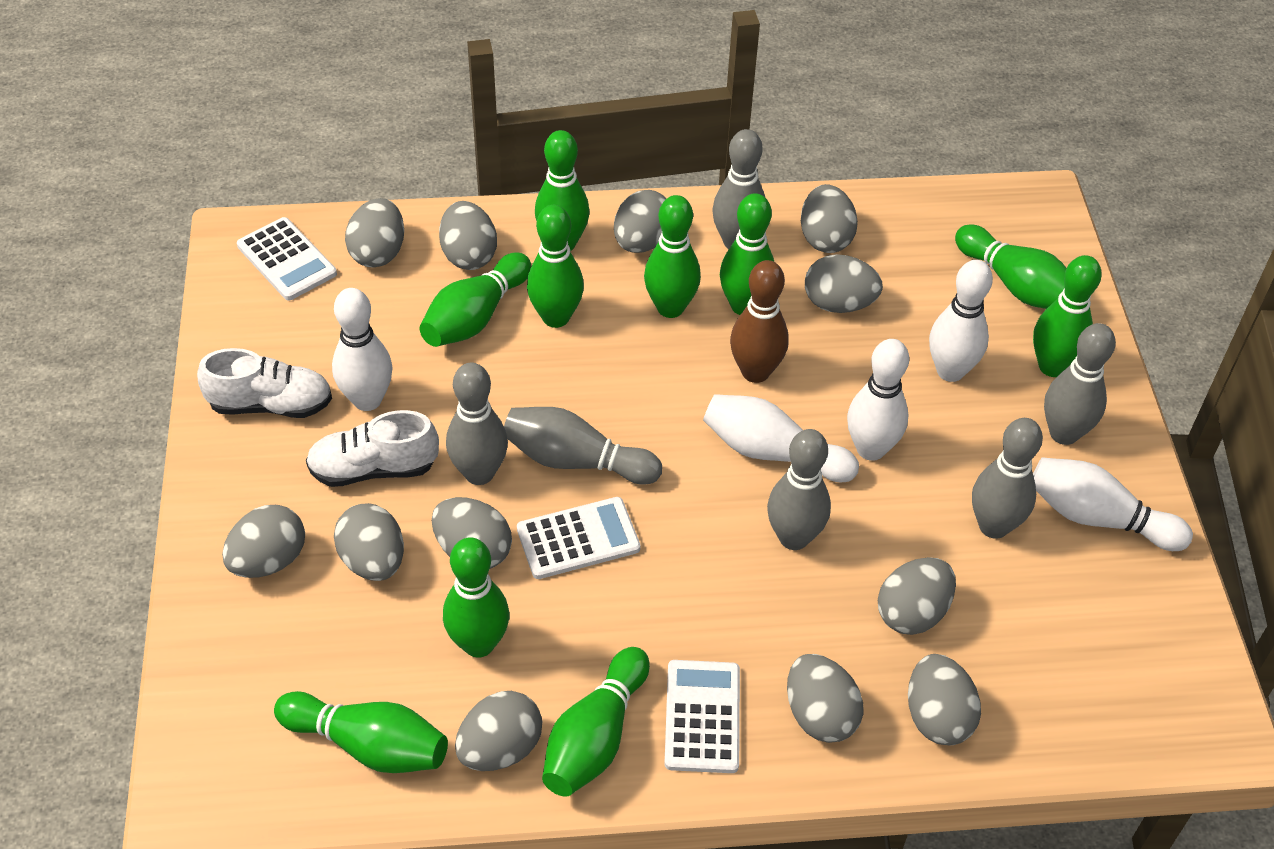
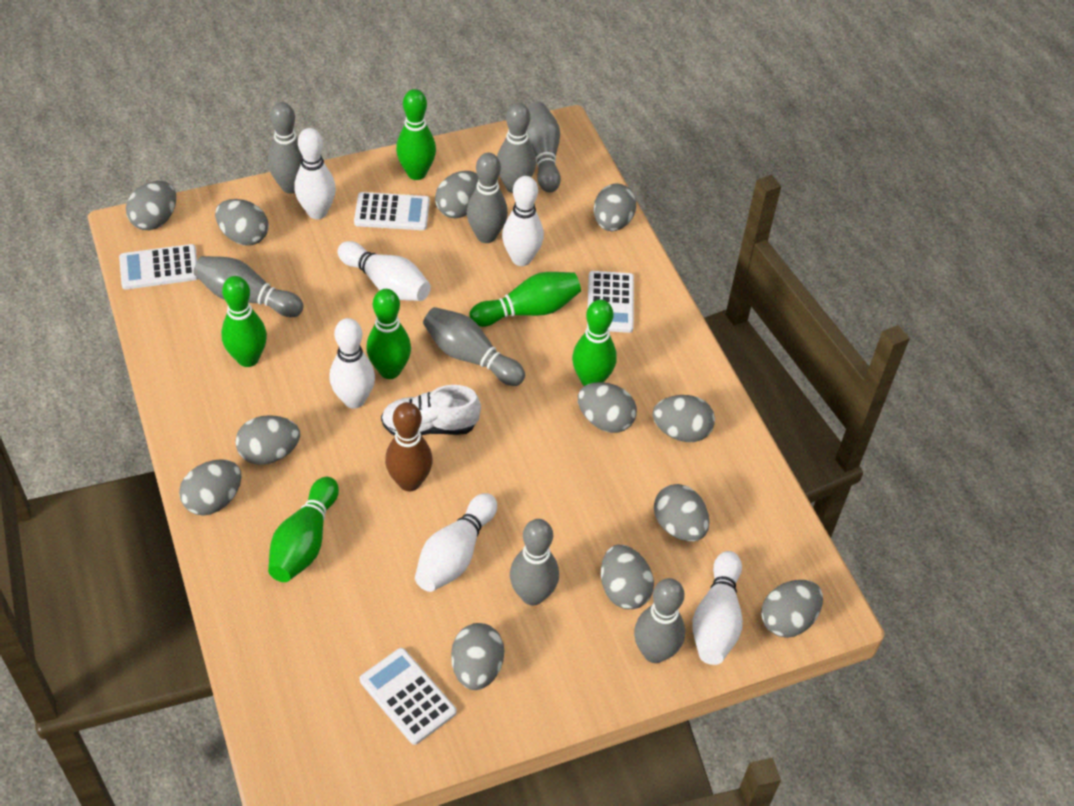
green bowling pin: [274,691,448,773] [420,252,531,347] [443,537,509,658] [527,205,584,328] [535,130,590,251] [542,647,650,797] [644,195,701,318] [720,193,774,315] [955,224,1067,309] [1033,255,1102,377] = 10 -> [221,276,267,367] [268,477,339,582] [366,289,411,379] [396,89,436,180] [469,272,581,327] [572,299,617,386] = 6
grey bowling pin: [446,362,508,485] [504,407,662,485] [712,129,765,249] [767,429,831,550] [972,418,1043,539] [1044,323,1116,445] = 6 -> [193,256,304,317] [268,102,302,194] [423,307,525,386] [467,153,508,243] [497,103,536,193] [510,519,559,605] [527,102,561,193] [634,578,685,663] = 8
white bowling pin: [332,288,393,411] [703,394,859,482] [847,339,909,461] [929,260,993,382] [1033,457,1193,551] = 5 -> [295,128,336,219] [329,318,375,409] [337,241,431,301] [415,493,497,592] [502,176,544,266] [692,551,743,665] = 6
white calculator: [237,217,337,301] [517,497,641,579] [664,660,740,773] = 3 -> [119,244,198,290] [354,192,430,230] [360,648,457,745] [587,271,634,333] = 4
white shoe: [197,348,332,418] [306,410,439,487] = 2 -> [381,385,481,436] = 1

